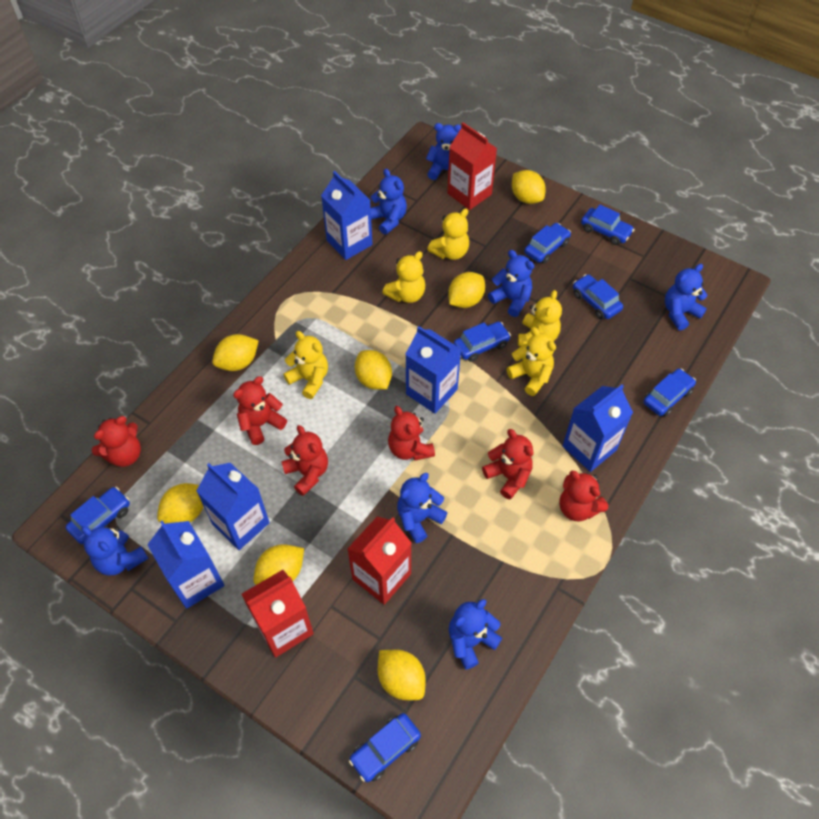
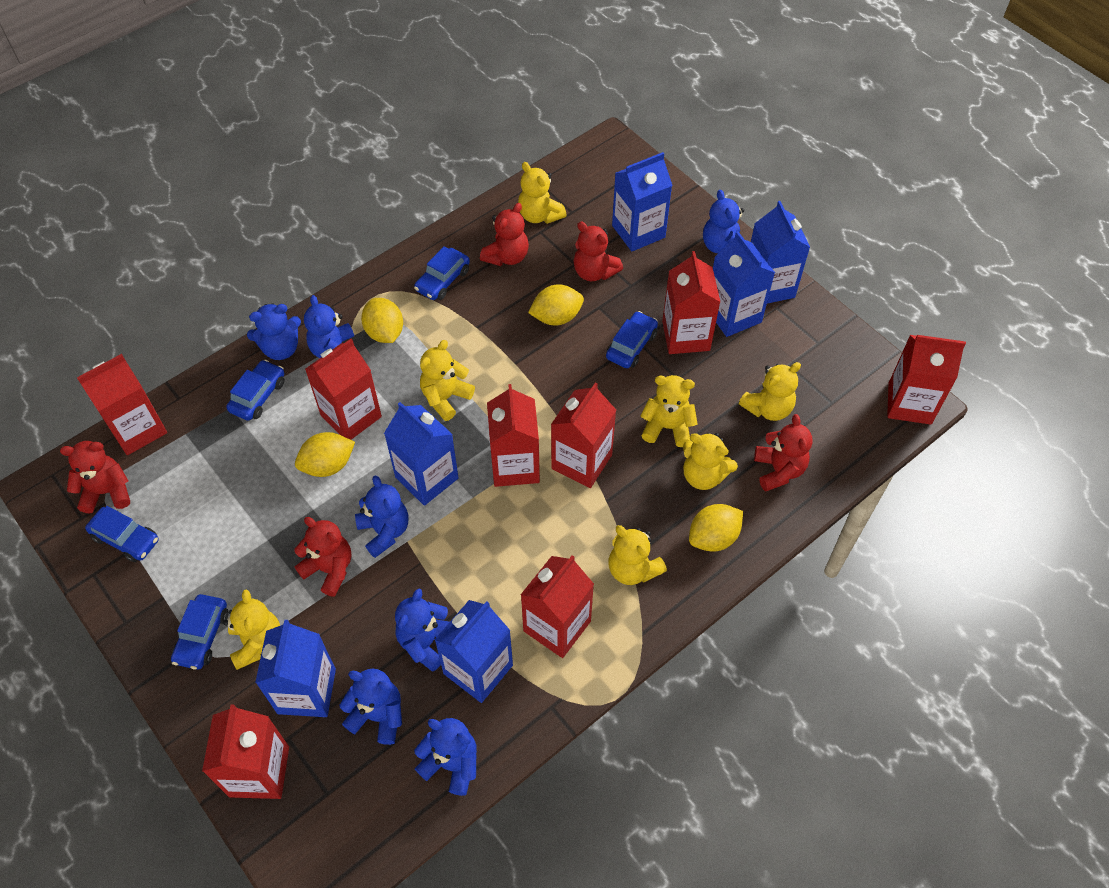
blue car: [66,487,130,544] [349,713,421,782] [454,322,511,362] [524,223,571,264] [573,274,623,319] [581,205,634,245] [643,368,696,417] = 7 -> [85,506,159,562] [171,594,228,670] [226,360,285,421] [414,246,470,300] [606,311,658,368] = 5
blue carton: [147,520,224,609] [197,463,270,550] [321,171,373,260] [405,326,461,414] [563,385,633,472] = 5 -> [255,620,336,717] [384,402,459,506] [434,600,513,703] [612,152,673,251] [713,231,775,337] [751,201,810,304] = 6
red carton: [242,570,314,658] [347,516,412,605] [447,122,497,210] = 3 -> [77,354,167,455] [202,705,289,799] [305,339,382,440] [487,384,540,487] [521,555,594,658] [551,383,616,488] [662,251,720,354] [887,335,966,425] = 8
red teddy bear: [92,416,141,467] [233,376,287,445] [281,425,328,496] [388,406,435,461] [482,429,533,499] [559,471,608,521] = 6 -> [60,441,130,513] [294,517,351,597] [480,203,529,266] [574,222,623,281] [754,414,813,492] = 5
yellow lemon: [157,483,204,524] [212,334,259,371] [253,544,304,585] [355,350,392,390] [378,650,425,700] [448,272,485,308] [512,170,546,204] = 7 -> [295,432,355,477] [361,298,403,343] [528,284,584,325] [689,504,743,552] = 4
yellow teddy bear: [283,331,328,399] [382,251,425,303] [427,209,469,260] [506,327,556,396] [518,290,562,346] = 5 -> [223,589,280,670] [420,340,475,421] [518,162,566,224] [608,525,667,585] [640,375,698,447] [683,432,738,490] [739,362,801,421] = 7

